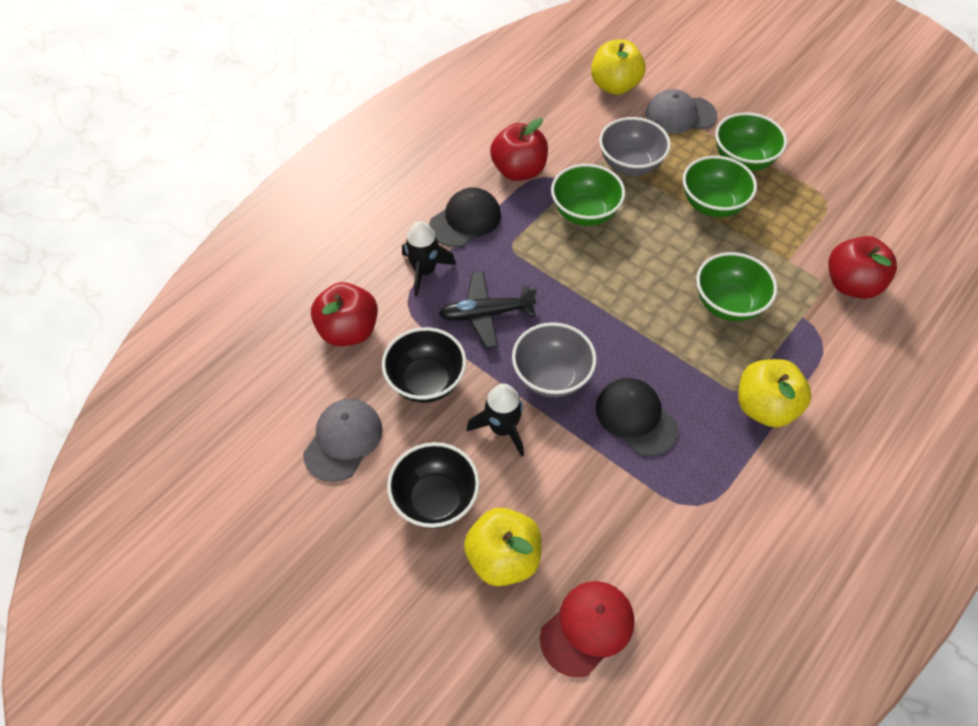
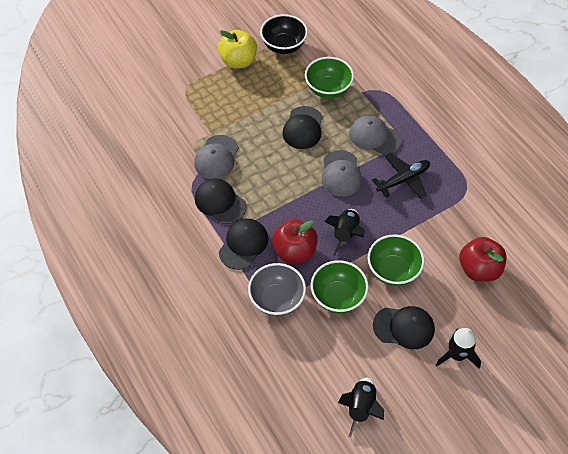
black bowl: [382,327,466,403] [387,442,480,529] = 2 -> [260,14,308,54] = 1
black cap: [429,187,501,247] [596,378,679,456] = 2 -> [195,178,247,224] [219,219,268,270] [282,106,323,149] [373,306,435,349] = 4
black rocket: [402,221,456,296] [467,384,524,457] = 2 -> [324,209,365,256] [338,378,384,437] [436,328,481,369] = 3
green bowl: [551,164,625,226] [683,156,757,217] [696,252,777,322] [715,112,787,171] = 4 -> [305,57,354,99] [311,260,369,313] [368,234,424,286] = 3
grey bowl: [512,322,597,398] [599,117,671,176] = 2 -> [248,263,306,316] = 1
grey cap: [303,399,383,482] [646,89,717,134] = 2 -> [194,135,239,179] [322,150,362,197] [349,115,401,155] = 3
red apple: [311,282,378,346] [490,118,548,181] [828,236,897,299] = 3 -> [272,219,318,263] [459,237,507,282] = 2
red cap: [540,581,634,678] = 1 -> none = 0
yellow apple: [464,508,542,586] [591,40,645,95] [738,359,812,428] = 3 -> [218,30,257,68] = 1

